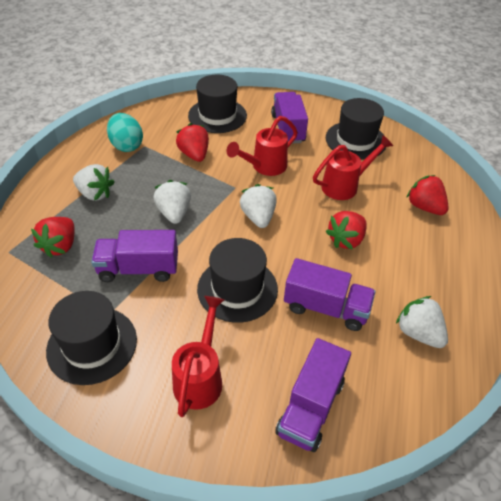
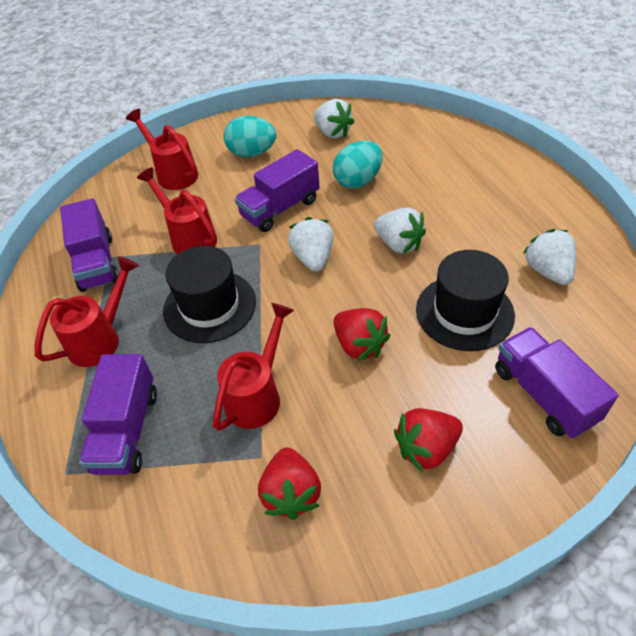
black hat: [46,291,137,385] [188,75,247,133] [197,238,278,323] [326,98,386,160] = 4 -> [163,246,256,343] [416,250,515,351] = 2
red strawberry: [31,217,74,258] [176,123,209,162] [325,211,367,249] [406,175,449,215] = 4 -> [258,447,321,520] [334,308,391,362] [394,408,463,472] = 3
red watering can: [172,296,224,417] [227,116,298,176] [313,135,393,200] = 3 -> [34,256,139,367] [126,109,198,190] [137,167,217,254] [213,303,294,431] = 4
turquoise egg: [107,113,143,152] = 1 -> [224,115,276,157] [333,141,383,189] = 2

